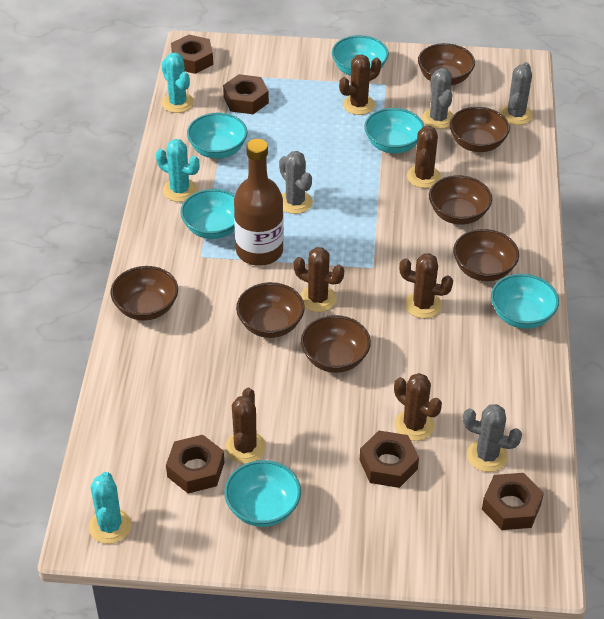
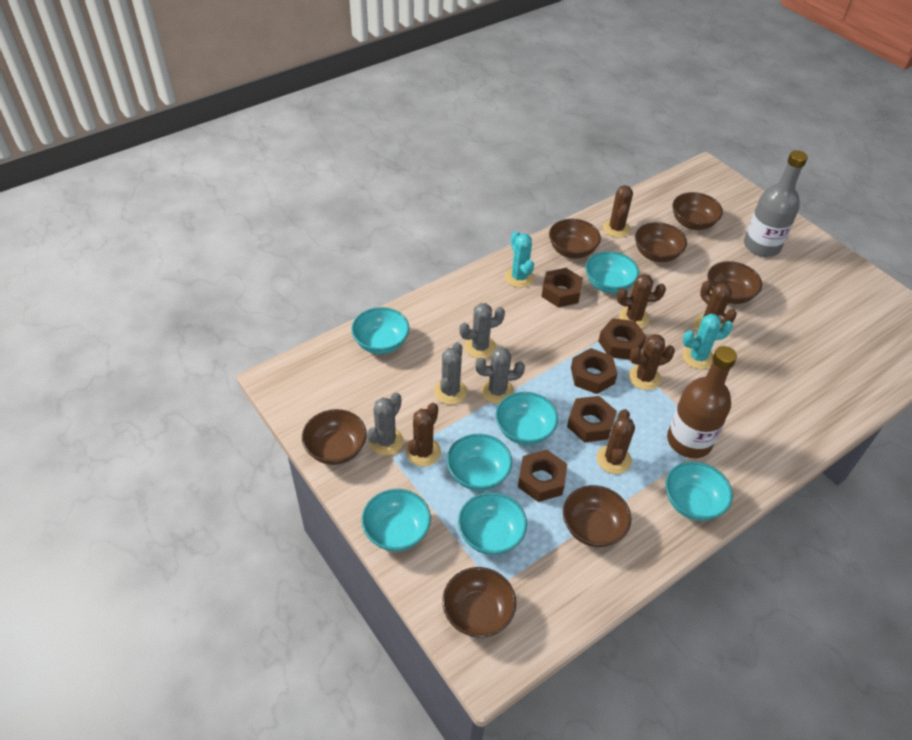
grey bottle: none = 0 -> [744,150,808,257] = 1
turquoise bowl: [180,189,235,239] [187,113,247,159] [225,460,301,527] [332,35,389,76] [364,108,424,153] [491,274,559,329] = 6 -> [351,307,409,354] [361,489,431,552] [447,434,512,491] [458,492,527,555] [495,392,558,445] [585,251,639,293] [665,461,733,521] = 7
turquoise cactus: [89,472,132,544] [156,139,199,202] [161,52,194,113] = 3 -> [505,231,534,288] [682,314,733,369] = 2

